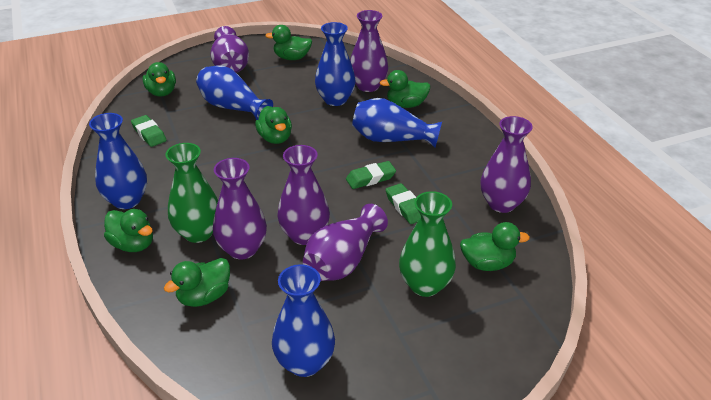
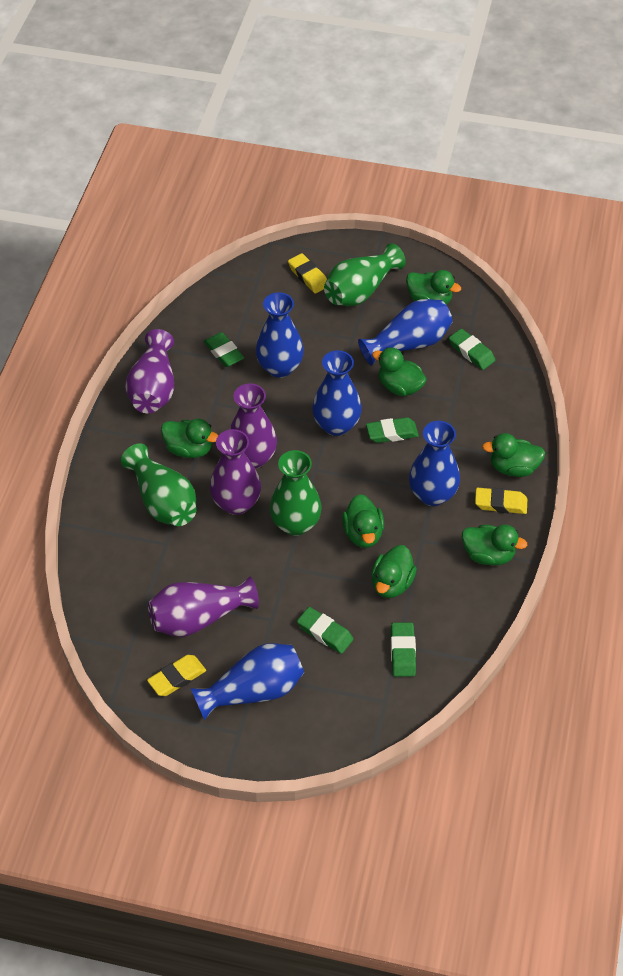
green eraser: [131,115,167,147] [346,161,396,189] [385,183,421,224] = 3 -> [204,332,244,367] [297,607,354,654] [366,417,419,443] [391,622,416,677] [449,329,495,370] = 5
green vase: [165,143,218,243] [399,191,456,297] = 2 -> [121,443,197,526] [270,450,322,536] [324,243,406,306] = 3
purple vase: [210,26,249,73] [213,158,267,259] [277,145,330,245] [303,204,388,281] [350,10,388,92] [481,116,533,213] = 6 -> [126,329,174,414] [148,576,259,637] [210,429,261,515] [229,383,277,469] = 4
yellow eraser: none = 0 -> [147,655,206,696] [288,253,327,293] [475,488,527,514] = 3

